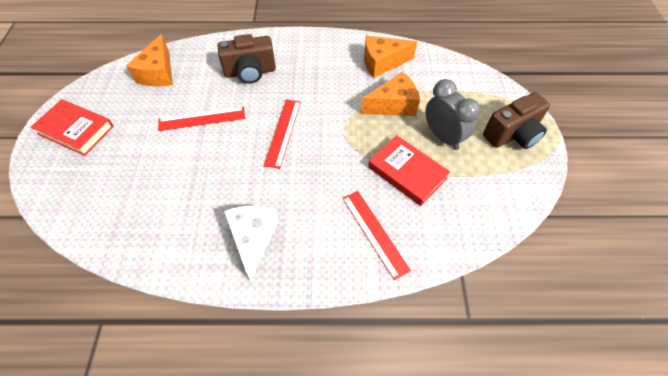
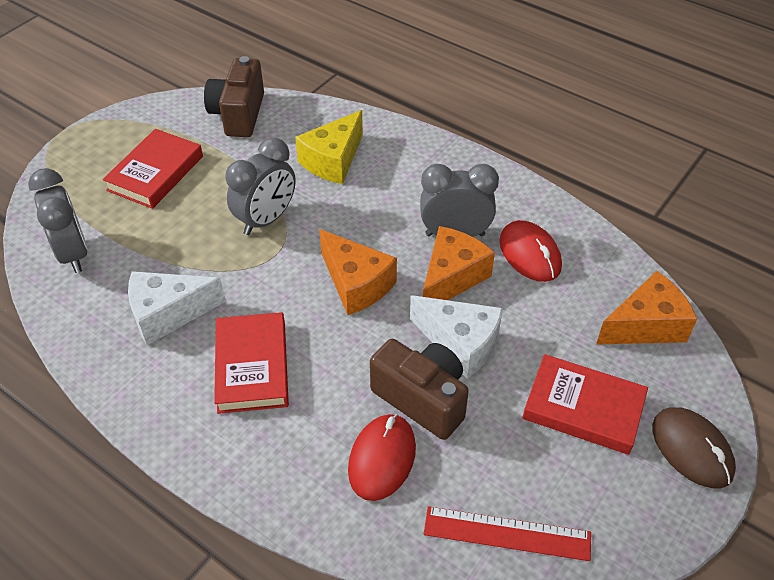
brown mouse: none = 0 -> [652,407,736,489] = 1
grey clock: [426,79,480,150] = 1 -> [28,168,88,273] [225,137,296,235] [420,164,499,237] = 3
red book: [31,99,114,156] [368,135,450,206] = 2 -> [103,129,203,209] [214,312,289,414] [523,354,648,455] = 3
red mouse: none = 0 -> [348,414,416,501] [499,220,562,282] = 2
red ruler: [158,107,245,131] [264,100,301,169] [343,191,411,280] = 3 -> [424,506,591,561] = 1
white cheese: [224,206,278,281] = 1 -> [128,271,226,345] [410,295,503,379] = 2
yellow cheese: none = 0 -> [295,110,363,184] = 1

